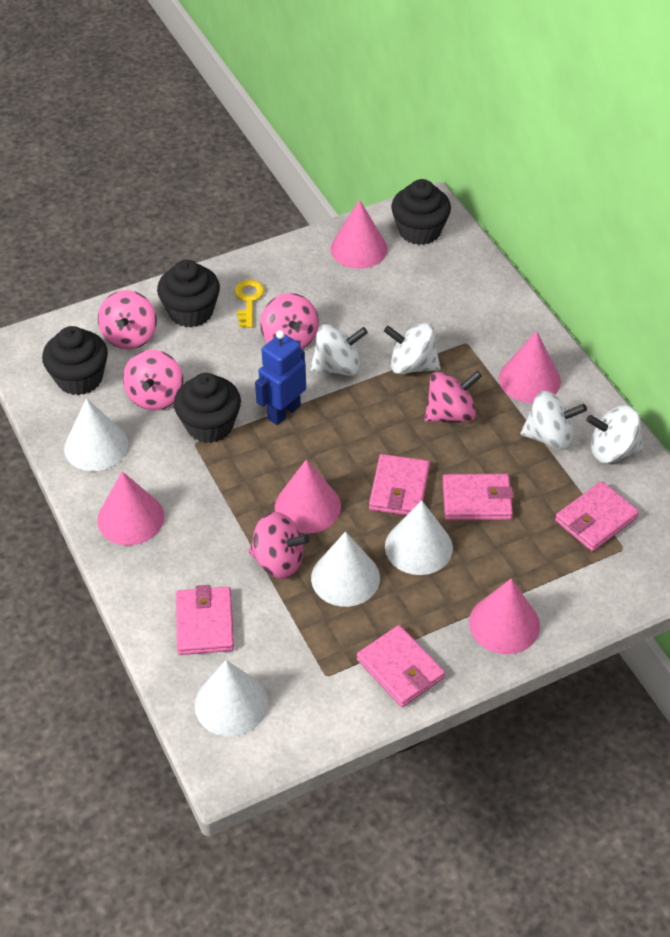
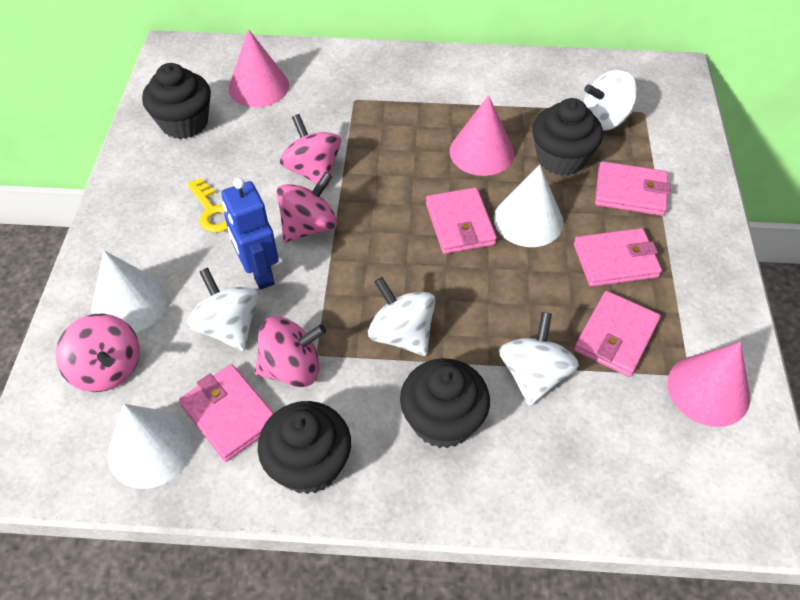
pink cone: [97,471,164,545] [275,460,341,534] [331,200,388,269] [469,579,540,654] [499,331,561,403] = 5 -> [229,29,289,107] [450,95,514,176] [668,342,750,427] = 3
pink spinning top: [98,290,157,349] [123,350,184,411] [249,512,310,579] [260,293,319,349] [424,371,482,422] = 5 -> [56,314,140,392] [255,316,326,387] [276,172,337,243] [280,114,341,189] = 4
white cone: [64,398,128,471] [194,660,268,736] [311,532,380,607] [385,500,453,575] = 4 -> [91,251,168,333] [108,404,194,489] [494,165,563,247] = 3

